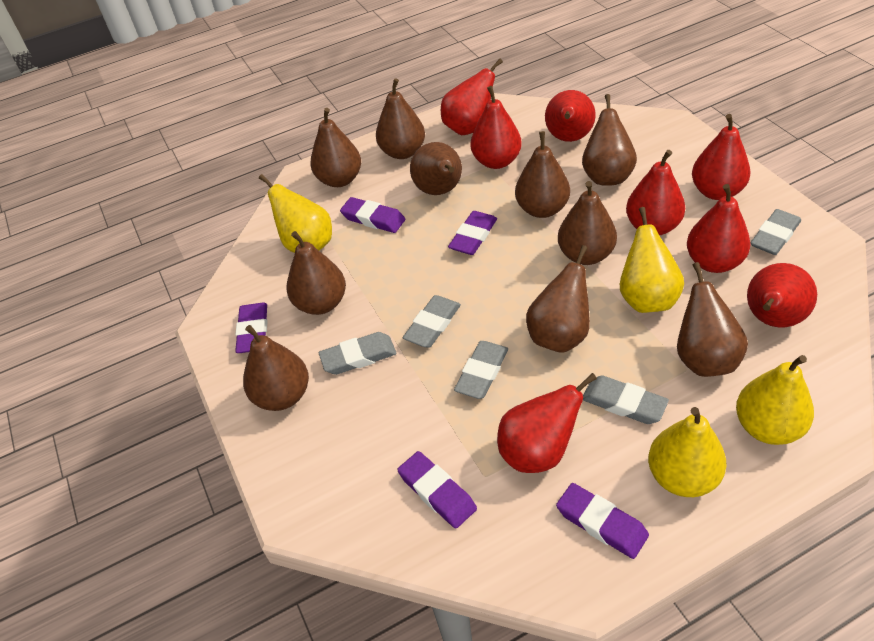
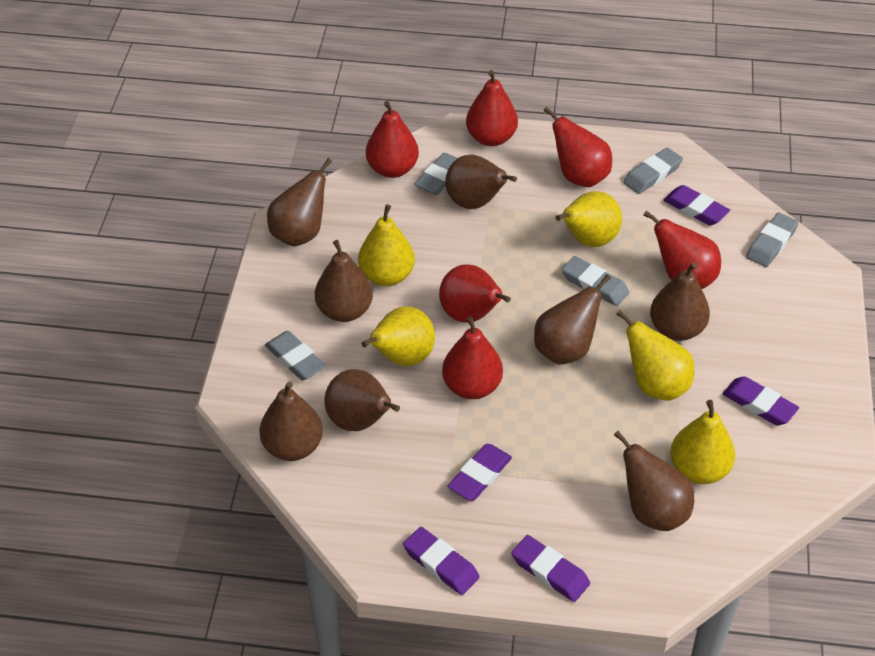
brown pear: [243,325,309,411] [286,231,346,315] [310,108,361,187] [376,78,425,159] [410,142,462,195] [515,131,570,218] [526,245,590,353] [558,181,617,265] [582,94,637,186] [677,262,748,377] = 10 -> [259,382,323,461] [267,158,332,247] [315,240,373,322] [325,369,400,431] [445,155,517,209] [534,274,611,365] [614,431,694,531] [650,262,710,341] = 8
red pear: [441,59,503,135] [471,86,522,169] [497,373,597,473] [545,90,596,142] [626,150,685,236] [687,184,750,273] [692,114,751,200] [747,263,817,327] = 8 -> [366,101,419,178] [439,264,511,323] [442,316,503,399] [466,70,518,146] [544,107,612,187] [643,210,721,289] = 6
yellow pear: [259,174,332,253] [620,207,684,313] [648,407,727,497] [736,355,814,445] = 4 -> [358,204,415,286] [362,306,435,366] [556,191,622,247] [616,310,695,401] [670,400,735,484] = 5

